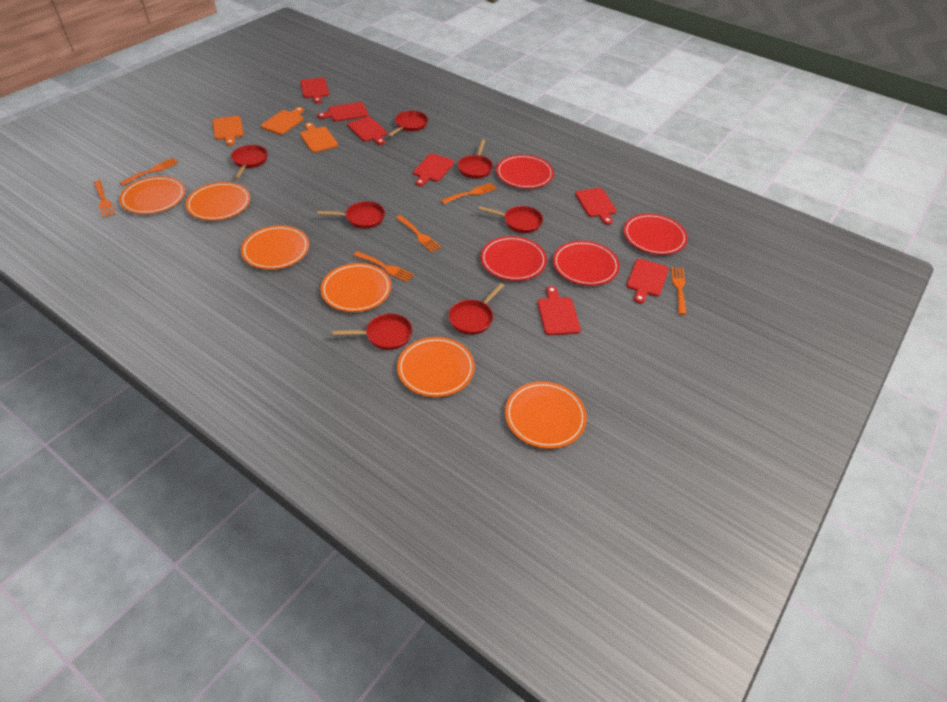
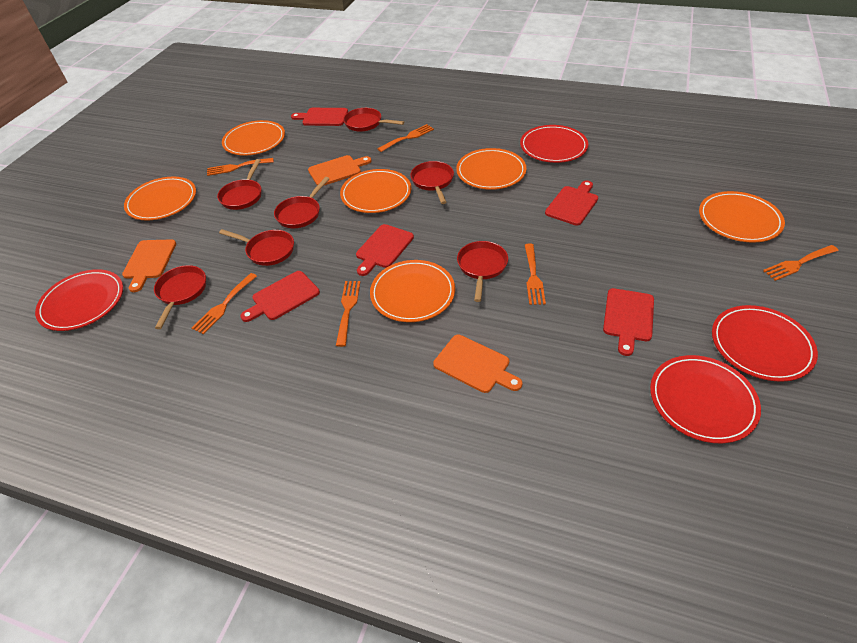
red cutting board: [300,78,329,103] [317,102,368,122] [347,117,387,145] [413,154,454,186] [537,286,581,335] [575,188,617,225] [626,259,669,304] = 7 -> [240,271,320,322] [291,108,348,126] [356,224,414,276] [545,181,598,226] [603,288,654,356] = 5

